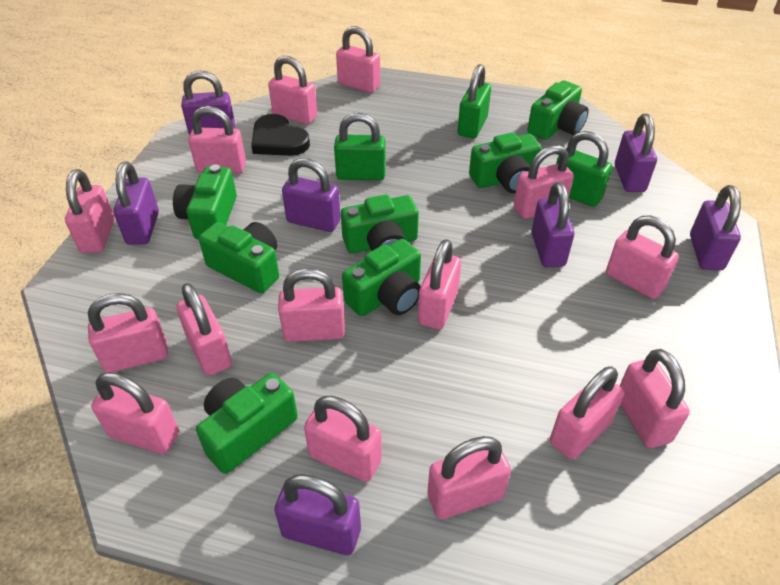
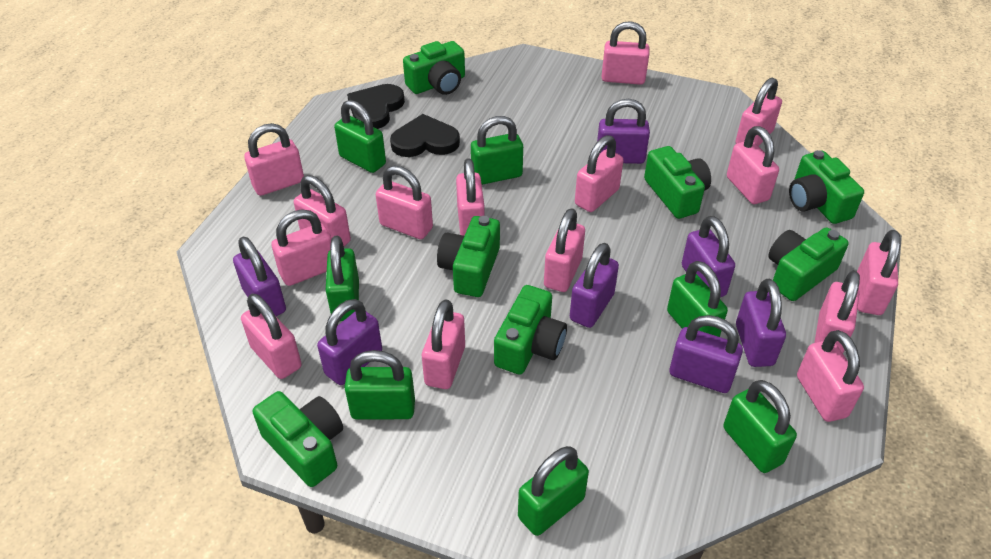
black heart: [251,114,310,156] = 1 -> [347,84,405,129] [390,114,460,157] = 2
green padlock: [334,113,386,181] [458,64,491,138] [556,131,612,207] = 3 -> [326,236,359,321] [334,100,386,173] [345,350,415,419] [471,116,523,185] [518,446,589,536] [667,261,728,337] [723,380,797,473] = 7

